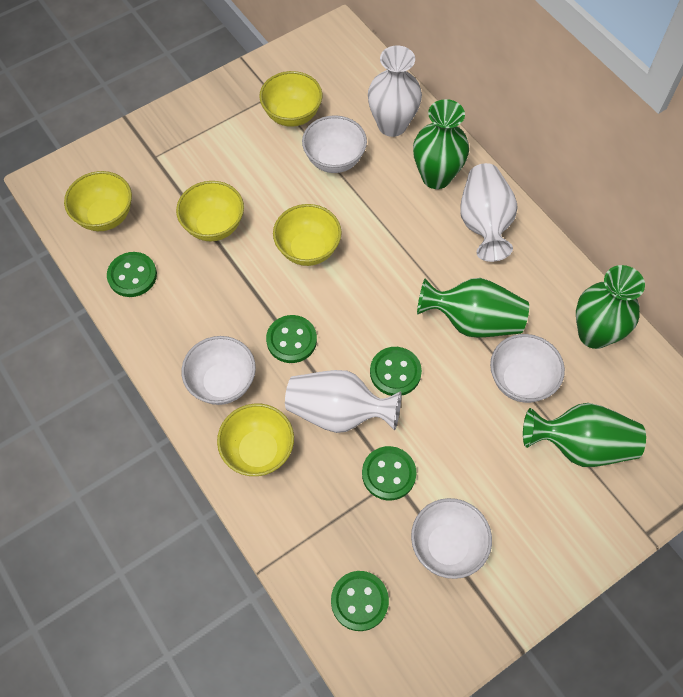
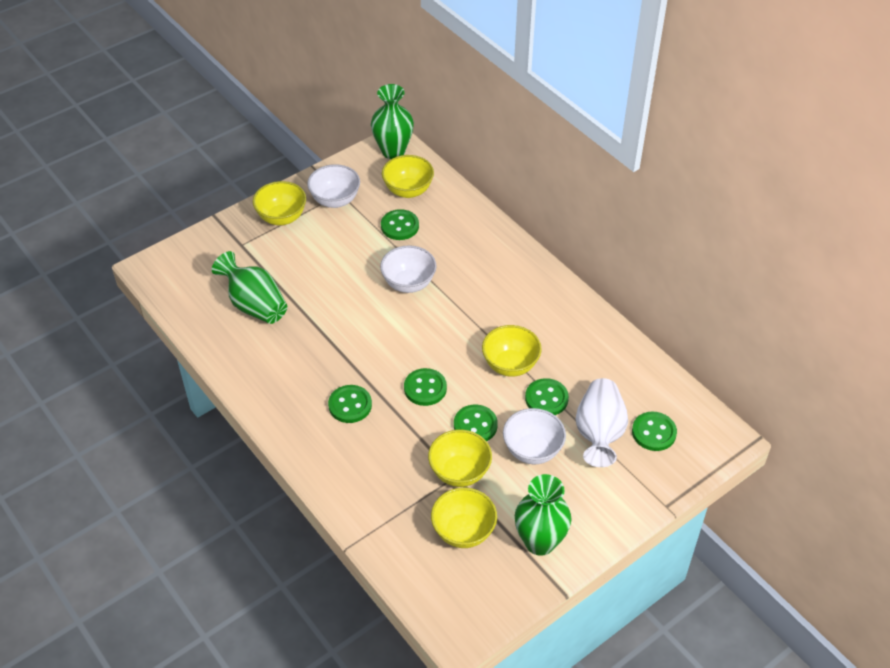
green button: [107,252,157,297] [266,315,317,363] [331,571,389,631] [362,446,417,501] [370,347,422,396] = 5 -> [328,385,372,423] [381,209,419,240] [404,368,447,406] [454,405,498,441] [525,378,569,415] [632,412,677,451] = 6
green vase: [413,99,469,189] [417,278,529,338] [523,403,646,467] [576,265,645,349] = 4 -> [212,251,287,324] [371,84,414,159] [515,474,572,556] = 3
white bowl: [181,336,256,405] [302,115,367,173] [411,498,492,579] [490,334,565,403] = 4 -> [307,164,360,208] [380,245,436,293] [503,408,566,464] = 3
white vase: [285,370,401,433] [368,45,422,137] [460,163,518,262] = 3 -> [575,378,628,467] = 1

